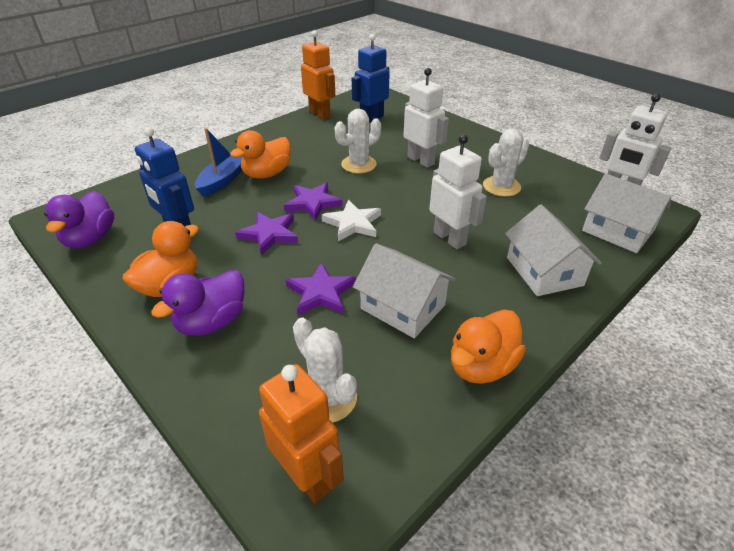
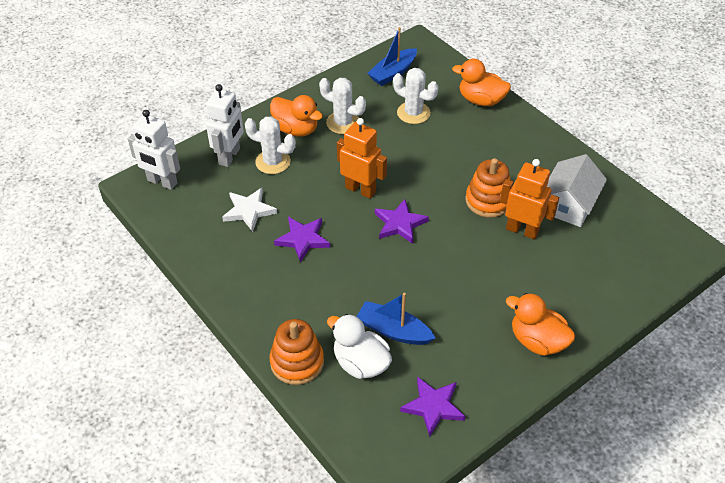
blue boat: [195,128,243,197] = 1 -> [356,293,436,345] [367,27,417,86] = 2
blue robot: [135,127,194,226] [352,34,390,122] = 2 -> none = 0
orange stacking toy: none = 0 -> [270,319,324,385] [465,158,511,218] = 2
purple duck: [44,191,114,249] [151,270,244,336] = 2 -> none = 0
white duck: none = 0 -> [327,314,392,379] = 1
white house: [353,243,456,338] [505,205,602,296] [582,174,671,253] = 3 -> [547,154,607,227] = 1
white robot: [403,68,449,168] [429,134,487,249] [599,94,671,186] = 3 -> [128,110,180,190] [206,84,244,167] = 2

